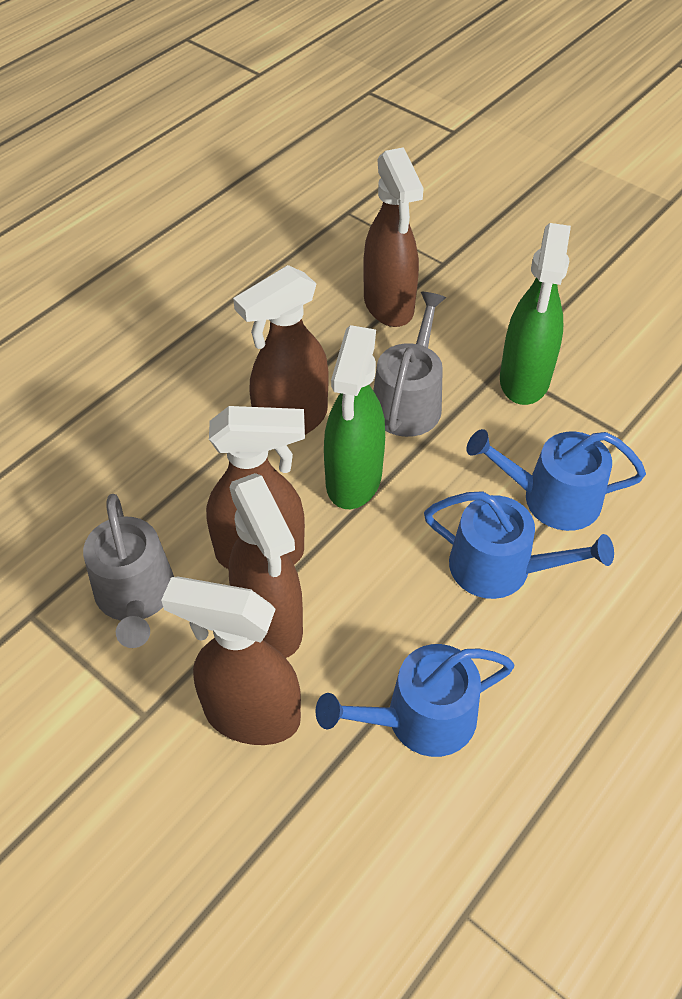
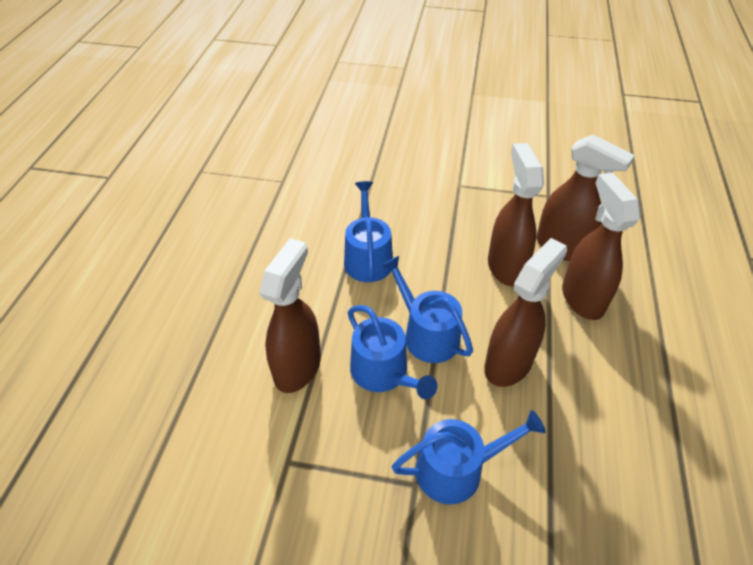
blue watering can: [315,644,514,757] [424,491,614,599] [466,429,646,531] = 3 -> [344,181,393,282] [348,305,437,399] [381,256,473,363] [392,410,546,504] = 4
green spray bottle: [324,325,385,509] [500,223,571,405] = 2 -> none = 0
grey watering can: [83,494,174,648] [373,292,446,437] = 2 -> none = 0

